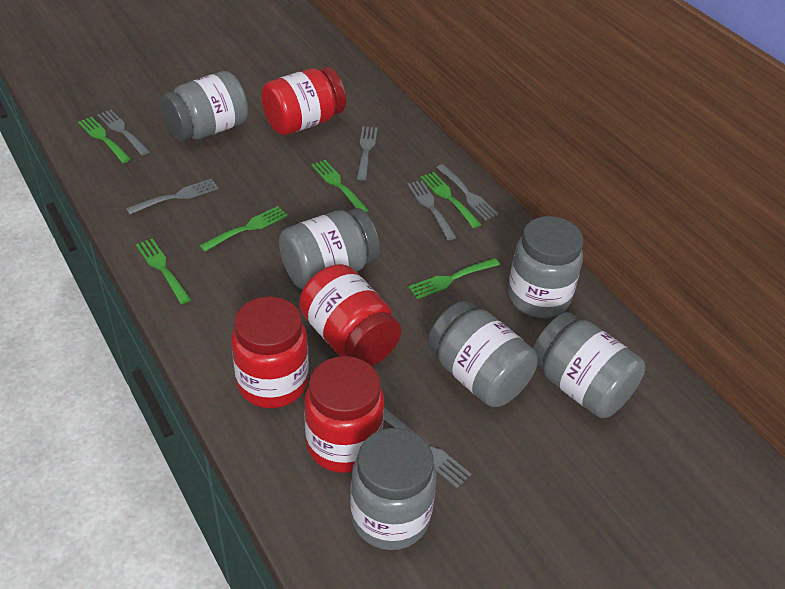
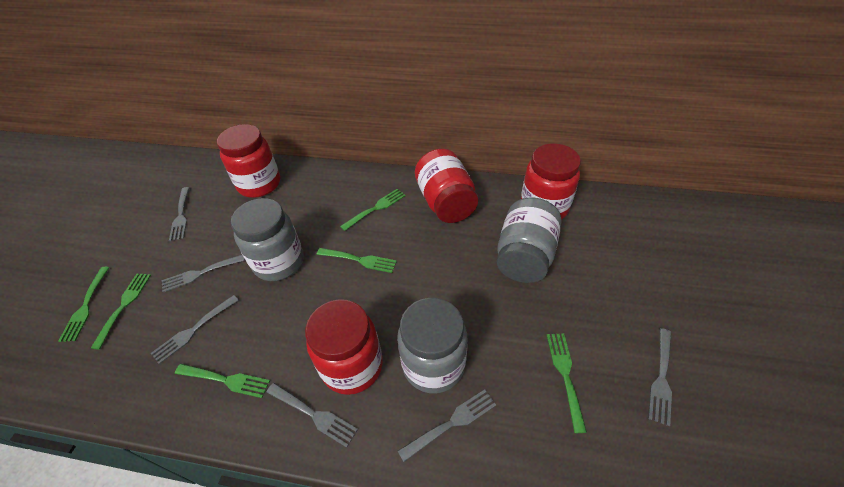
grey jar: [161,71,249,142] [279,208,380,290] [350,428,437,550] [428,301,538,407] [508,216,583,318] [533,312,645,418] = 6 -> [231,198,304,281] [397,298,467,394] [497,197,561,283] = 3

